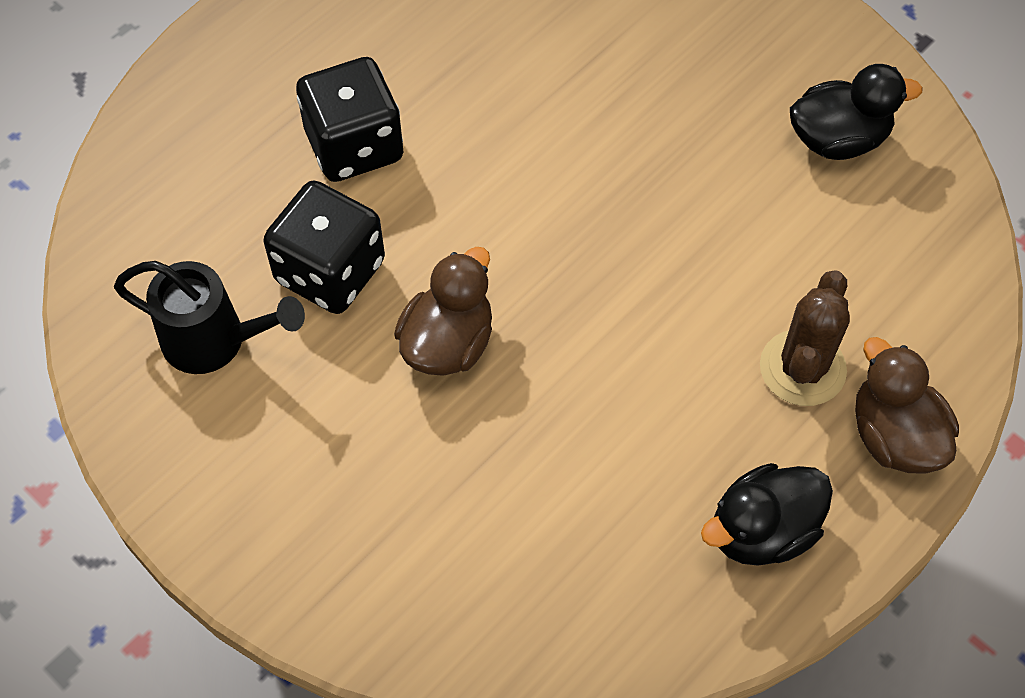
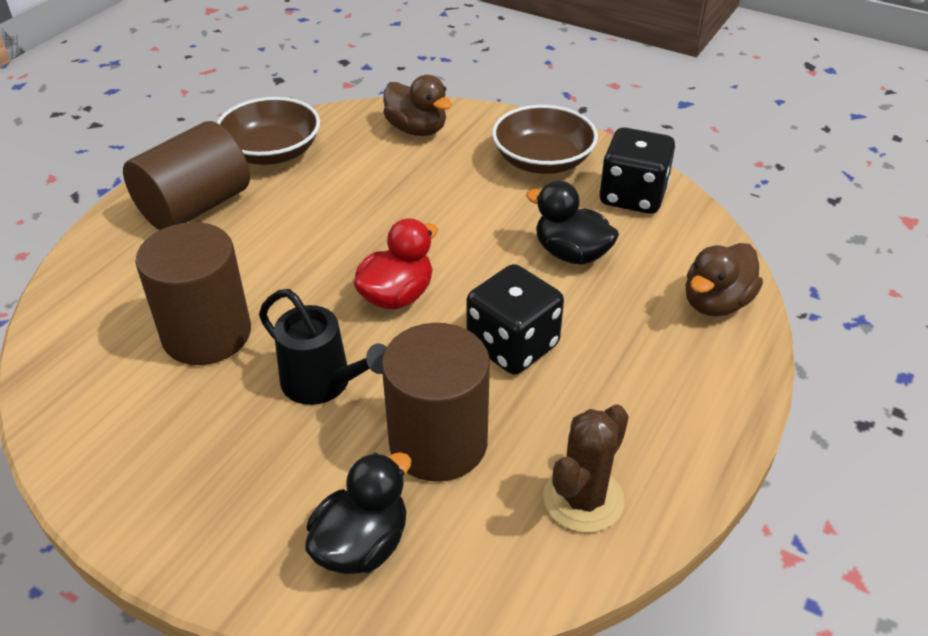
brown bowl: none = 0 -> [217,97,320,165] [492,105,598,174] = 2
brown cylinder: none = 0 -> [123,121,250,230] [135,222,251,365] [382,323,490,482] = 3
red duck: none = 0 -> [354,218,438,309] = 1

